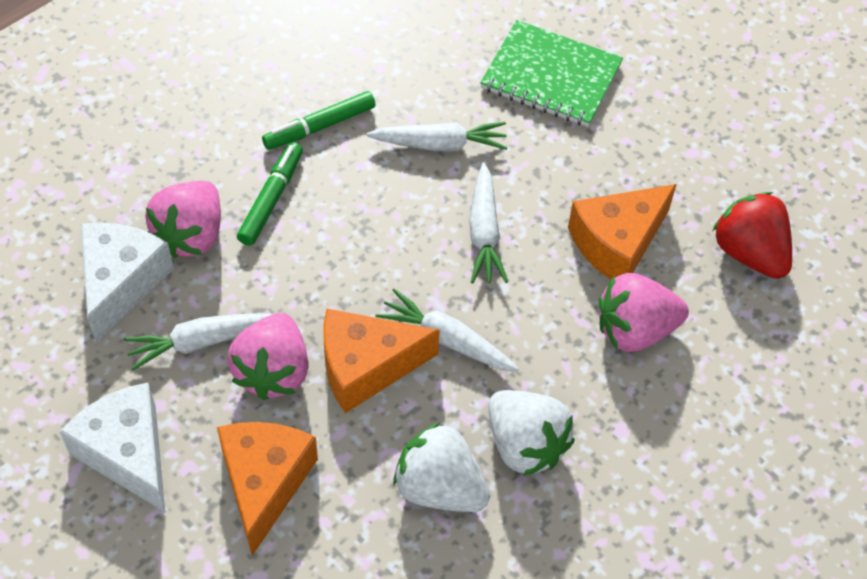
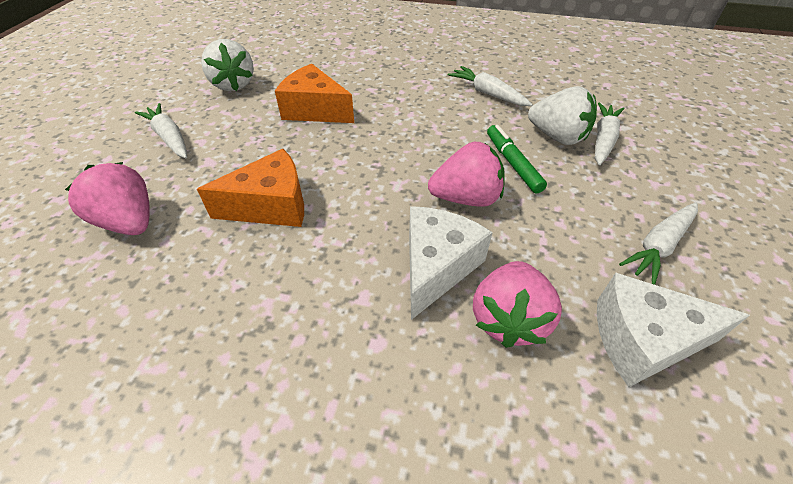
green marker: [237,142,303,246] [262,91,376,150] = 2 -> [487,125,547,193] = 1
green notebook: [480,20,623,127] = 1 -> none = 0
orange cheese: [217,422,318,556] [323,309,440,413] [568,184,677,280] = 3 -> [197,149,304,227] [275,64,354,123] = 2
red strawberry: [713,192,792,279] = 1 -> none = 0

